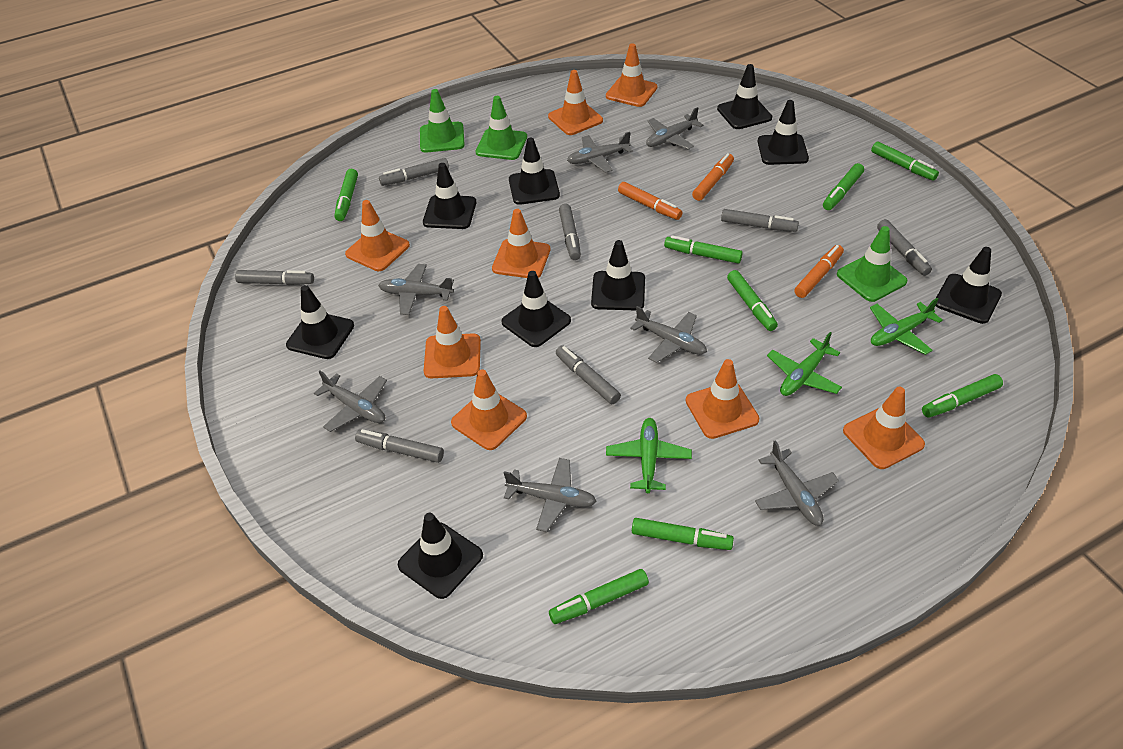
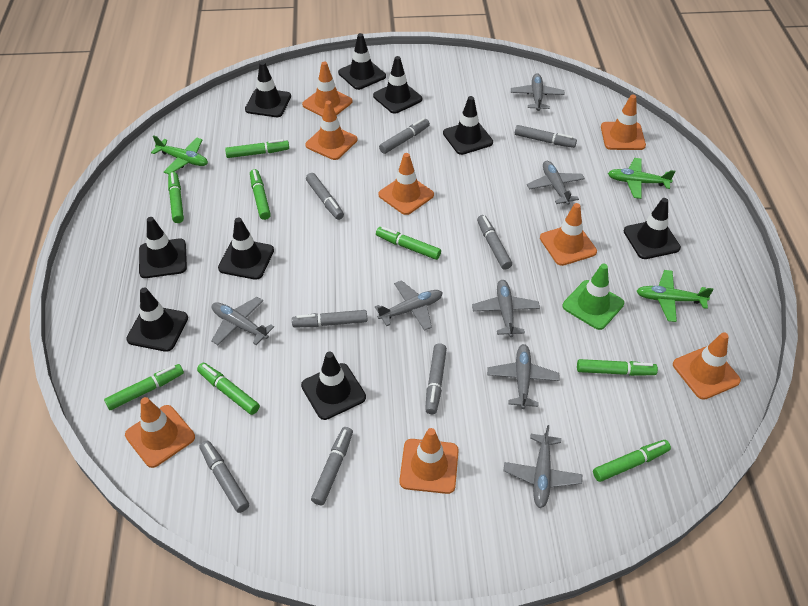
green traffic cone: [420,89,465,152] [476,96,527,160] [837,226,907,302] = 3 -> [563,264,624,330] = 1
grey marker: [235,270,314,285] [355,429,444,463] [379,158,449,186] [556,345,621,404] [559,204,581,260] [721,209,799,232] [877,219,932,276] = 7 -> [200,441,249,513] [292,310,367,327] [306,173,344,220] [311,427,353,505] [379,118,430,154] [425,343,447,414] [477,215,512,270] [515,125,577,148] = 8
orange marker: [618,182,683,220] [692,153,734,201] [794,245,844,298] = 3 -> none = 0

